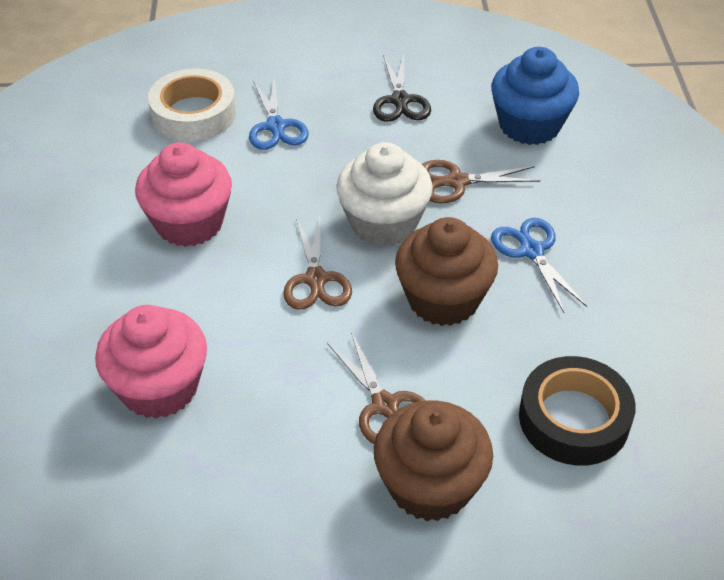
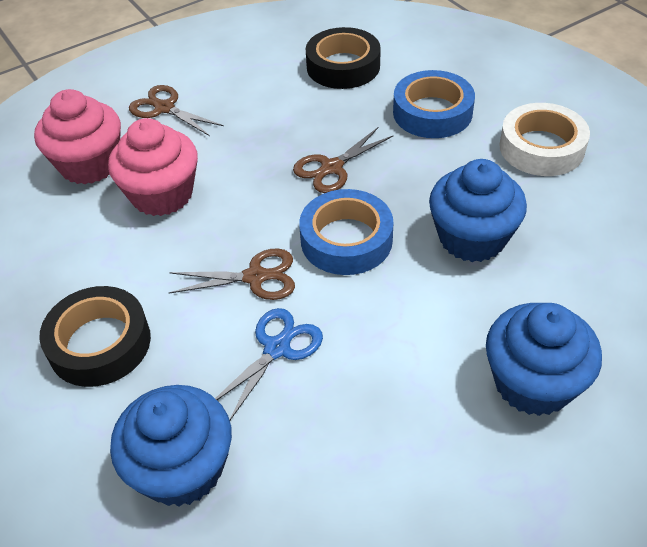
black scissors: [373,55,431,122] = 1 -> none = 0
black tape: [519,356,636,466] = 1 -> [39,286,151,387] [306,27,381,89] = 2
blue cupcake: [491,47,579,145] = 1 -> [110,385,232,507] [429,159,527,262] [486,303,602,416] = 3
blue scissors: [249,77,309,150] [491,218,587,313] = 2 -> [215,308,323,420] = 1
blue tape: none = 0 -> [299,189,393,275] [393,70,475,138] = 2
brown cupcake: [374,400,493,521] [395,217,498,326] = 2 -> none = 0
white cupcake: [336,142,433,247] = 1 -> none = 0

